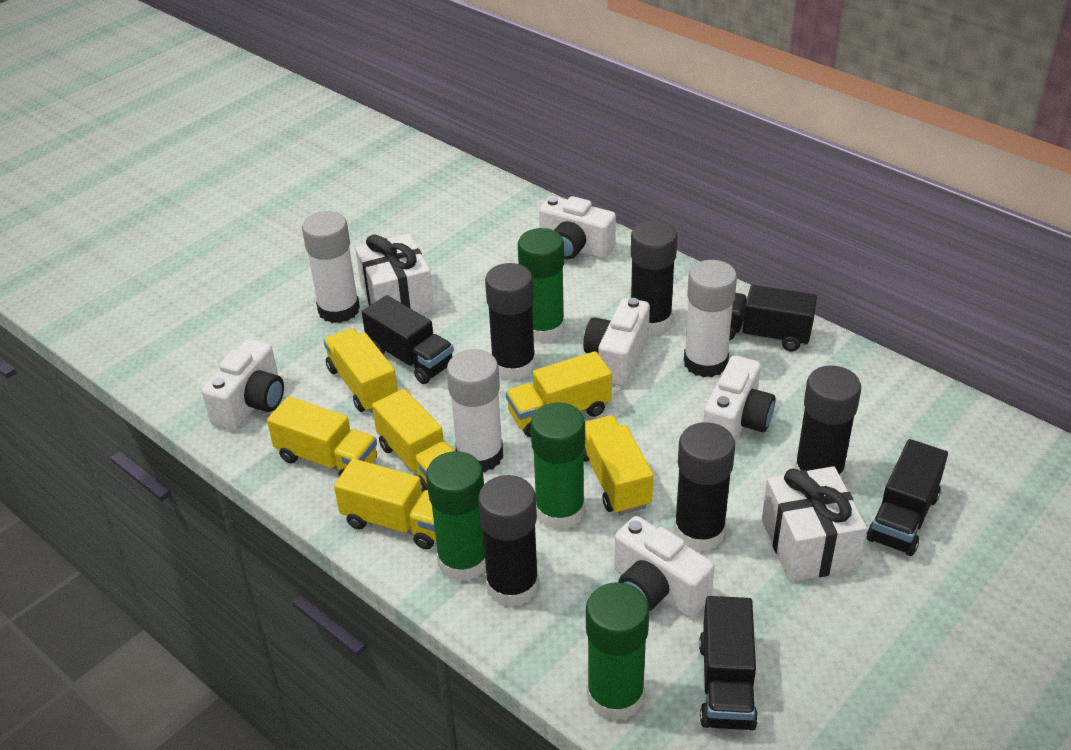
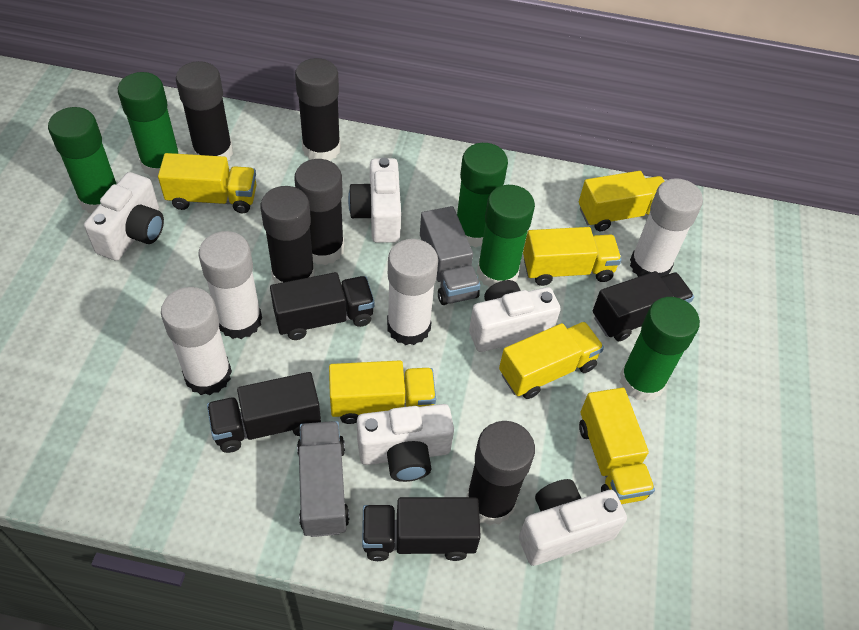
green glue stick: [426,451,486,582] [518,228,565,343] [531,402,585,530] [586,582,649,722] = 4 -> [48,107,116,213] [118,72,180,178] [457,143,508,248] [477,185,535,288] [620,297,700,402] = 5
grey truck: none = 0 -> [297,421,349,537] [420,206,480,305] = 2
white gift: [355,234,434,314] [762,466,867,582] = 2 -> none = 0
white glue stick: [302,211,360,323] [447,349,503,472] [684,260,737,378] = 3 -> [161,287,232,395] [198,231,262,339] [387,239,438,345] [630,178,703,277] = 4

